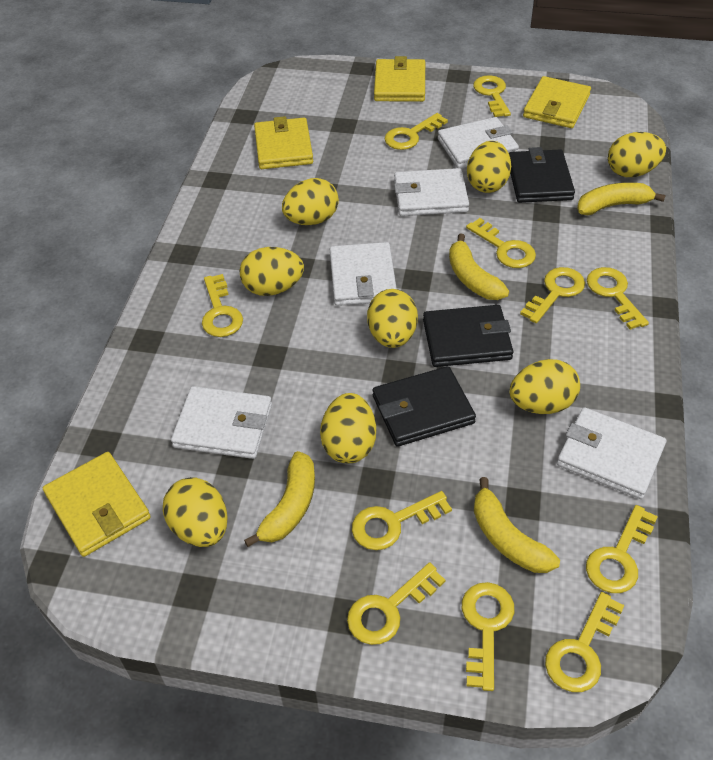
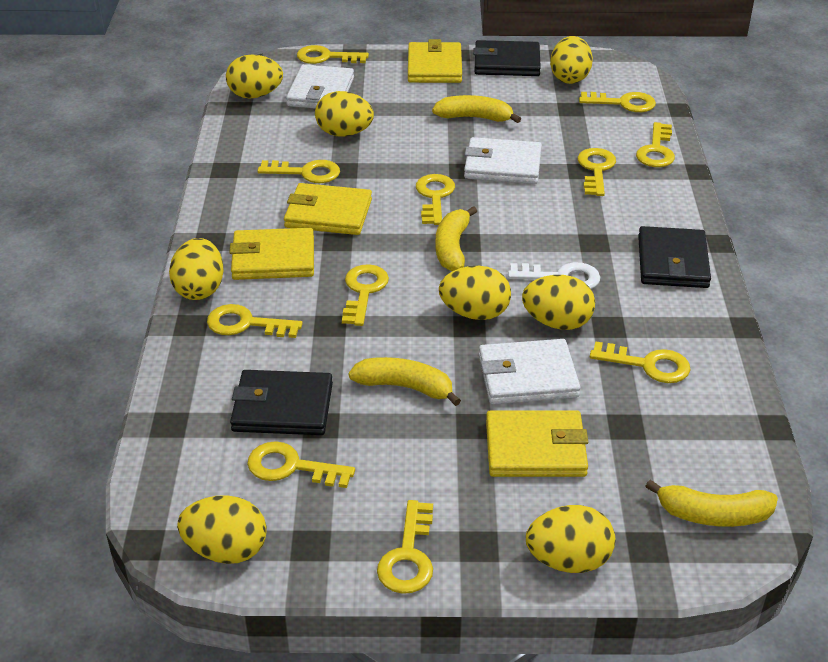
white key: none = 0 -> [508,262,600,289] = 1
white wallet: [171,386,272,459] [330,242,397,306] [394,168,469,216] [438,117,519,168] [557,407,666,499] = 5 -> [286,64,354,109] [464,137,542,184] [479,339,581,404] = 3

